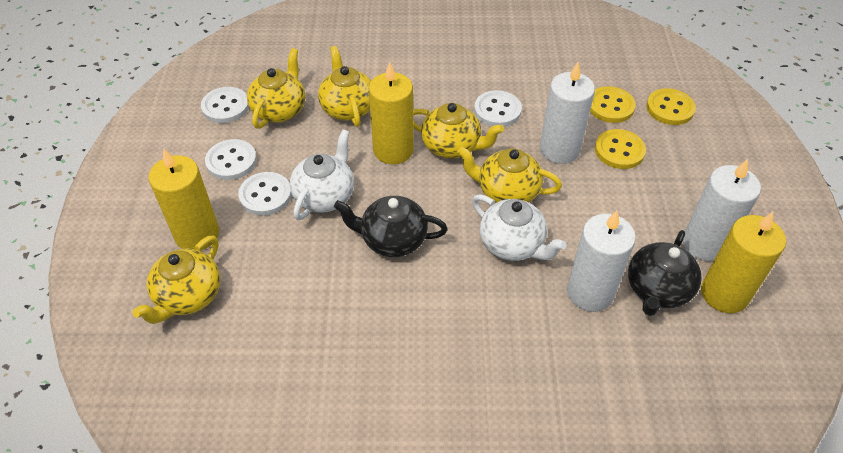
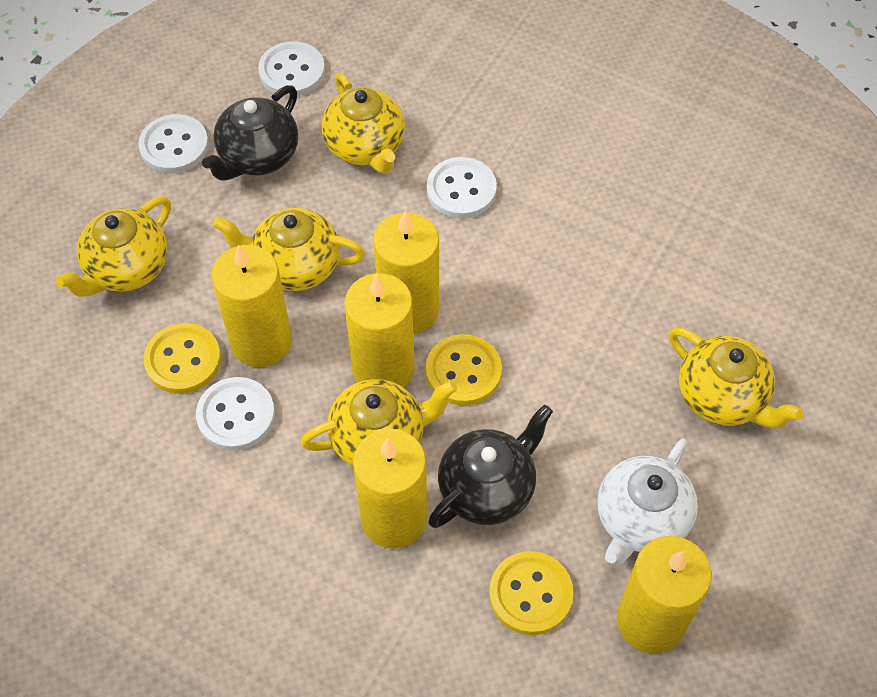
white candle: [540,62,595,164] [567,211,636,312] [683,159,761,262] = 3 -> none = 0
white teapot: [290,130,354,220] [472,194,567,261] = 2 -> [597,438,698,565] = 1
yellow candle: [149,149,219,251] [369,62,414,164] [701,212,786,313] = 3 -> [211,245,292,367] [344,273,415,387] [353,429,427,548] [373,211,439,334] [617,536,712,654] = 5

